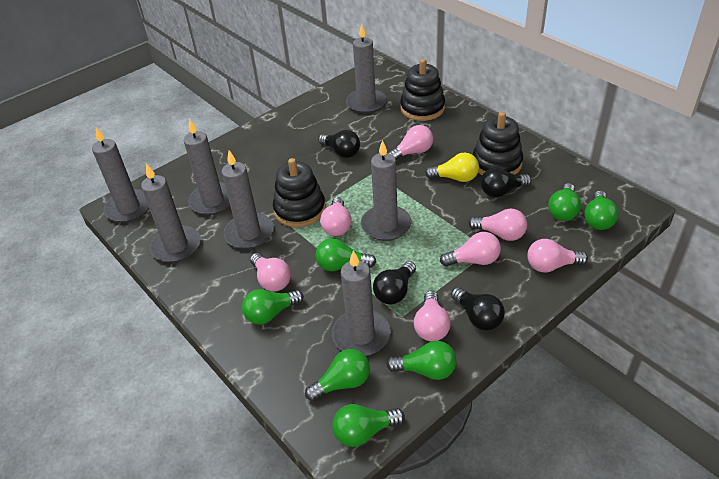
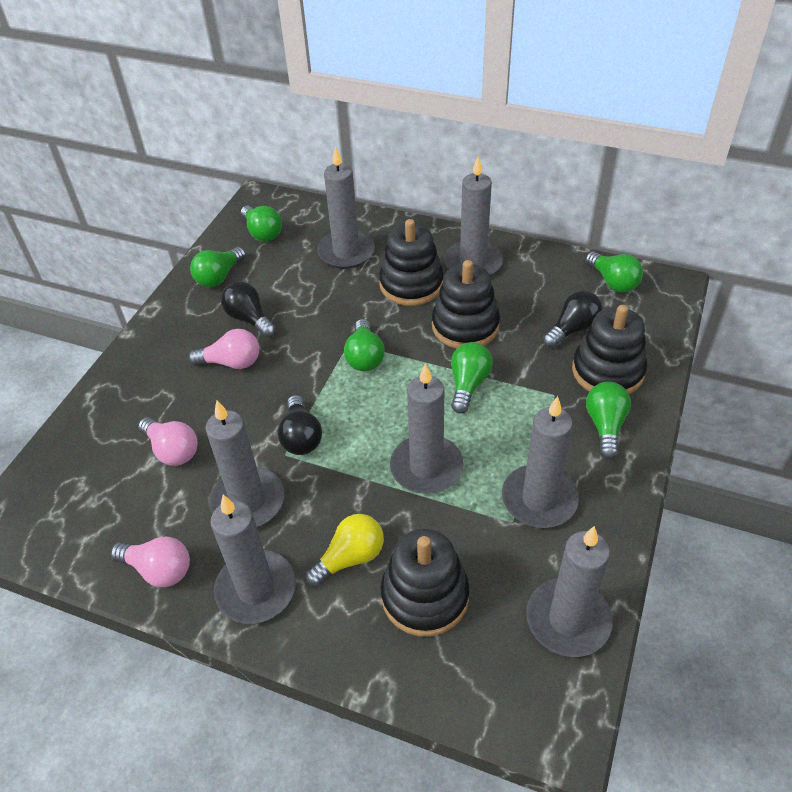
black light bulb: [318,130,360,158] [373,261,416,304] [451,287,505,331] [481,167,531,197] = 4 -> [221,281,276,338] [277,395,322,455] [543,290,603,348] = 3
black stacking toy: [273,158,326,227] [400,59,445,121] [473,112,523,175] = 3 -> [379,219,444,306] [380,529,470,637] [432,260,500,349] [572,305,647,394] = 4
green light bulb: [242,289,304,325] [305,349,370,401] [316,238,376,271] [332,404,405,447] [386,341,457,380] [548,183,581,221] [584,191,619,230] = 7 -> [190,247,246,287] [241,205,282,241] [344,319,385,371] [451,342,493,414] [585,251,643,292] [586,382,631,459] = 6
pink light bulb: [250,253,291,292] [320,197,352,236] [388,125,433,160] [414,291,451,341] [440,232,501,267] [468,209,527,241] [527,239,588,273] = 7 -> [110,537,190,587] [138,417,198,466] [188,329,259,369] = 3

